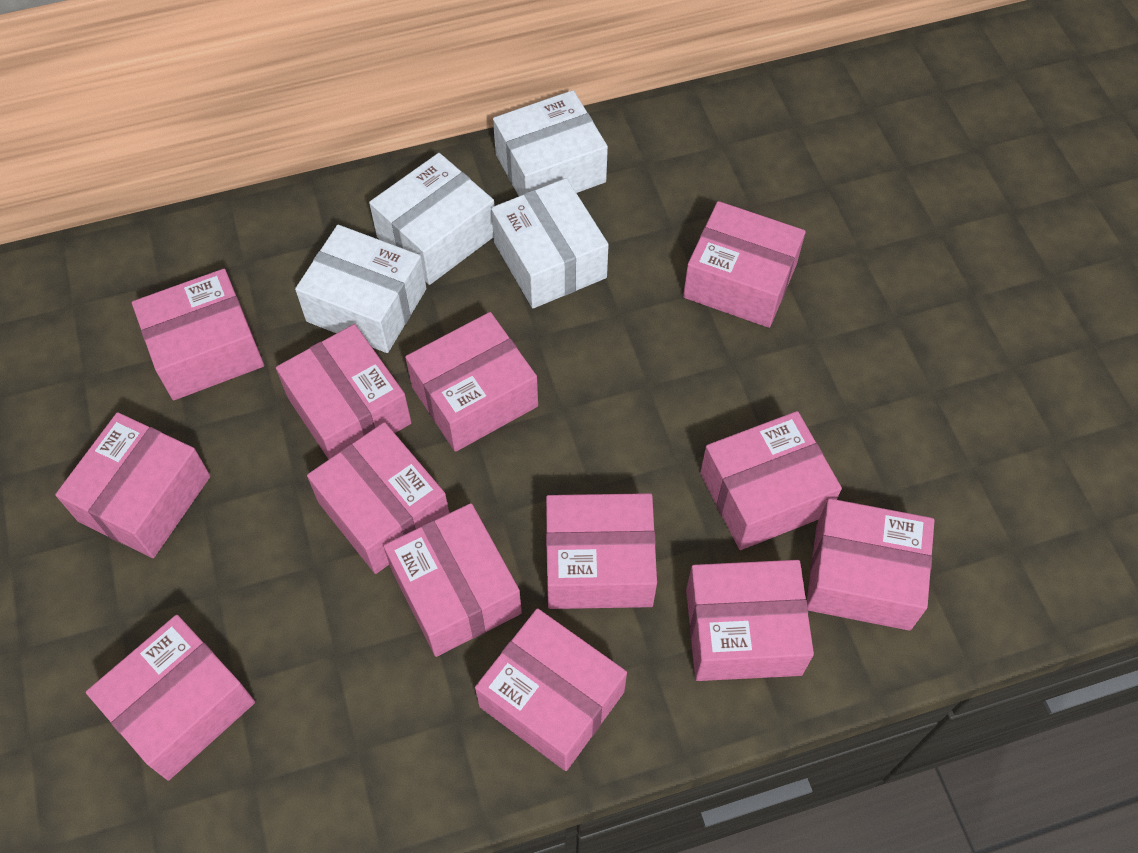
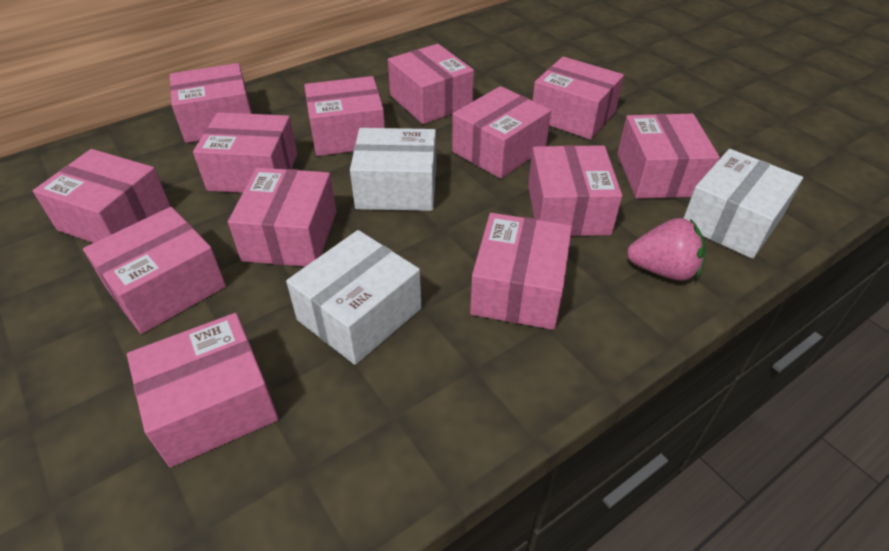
pink strawberry: none = 0 -> [627,218,706,281] = 1
white box: [295,225,426,353] [369,153,495,285] [491,178,609,308] [493,90,608,196] = 4 -> [286,230,422,365] [350,128,436,211] [683,149,803,259] = 3

